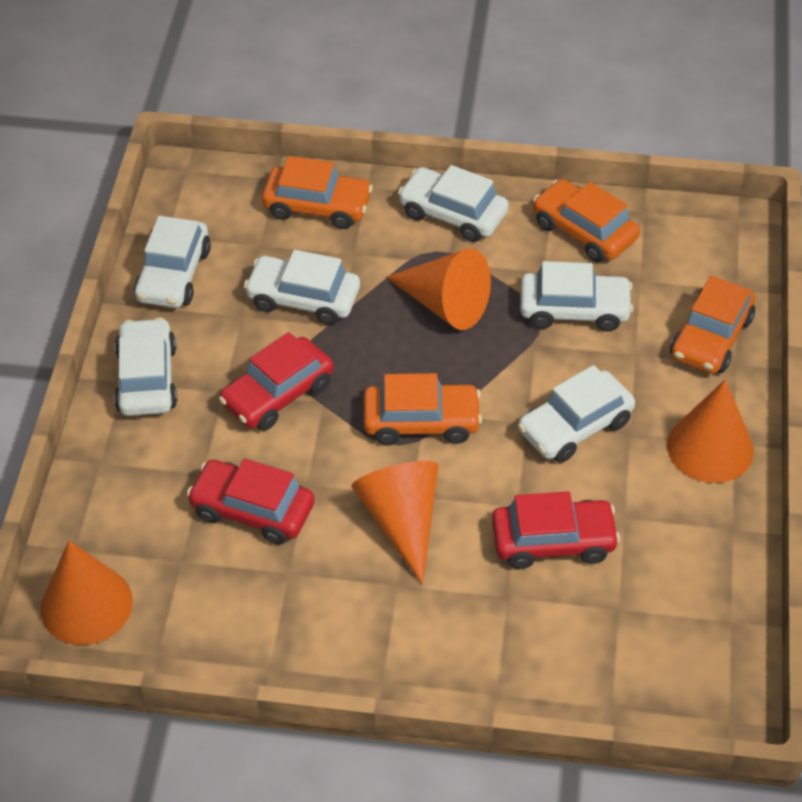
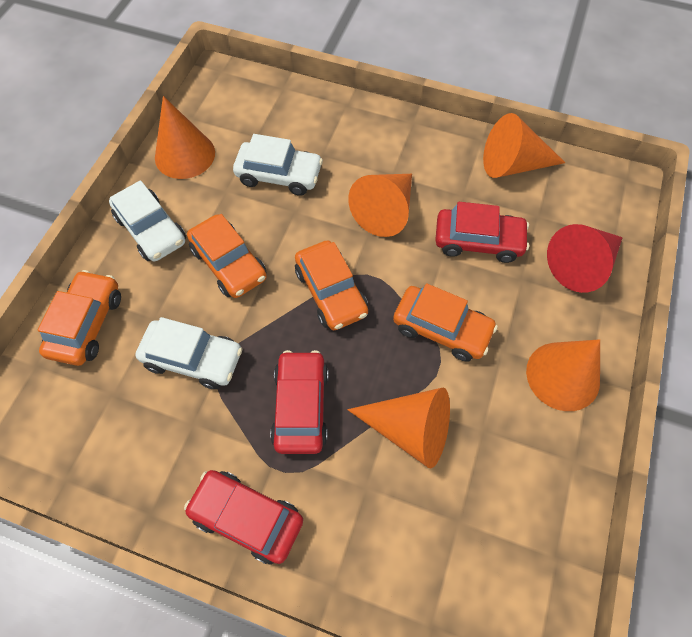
orange cone: [40,540,133,645] [351,461,439,584] [386,248,491,330] [667,380,754,483] = 4 -> [155,96,215,179] [347,388,450,469] [348,174,412,237] [483,113,565,178] [526,339,600,411] = 5
red cone: none = 0 -> [547,224,623,293] = 1
white car: [114,317,177,416] [134,216,211,308] [244,250,360,325] [398,165,509,242] [518,365,635,463] [520,261,633,332] = 6 -> [109,180,186,261] [135,317,242,389] [233,134,323,196] = 3

